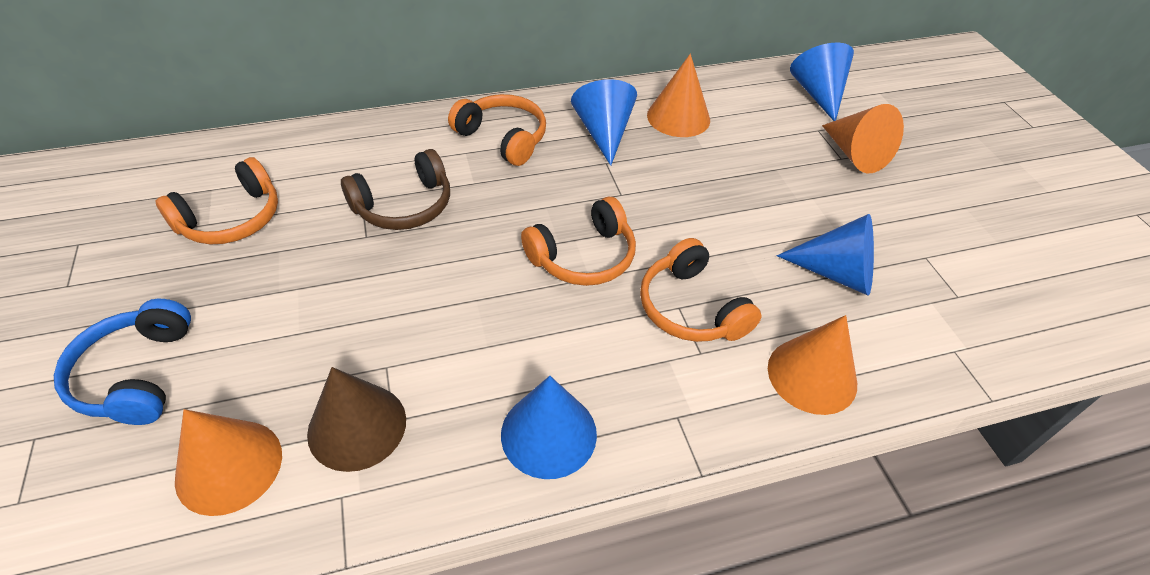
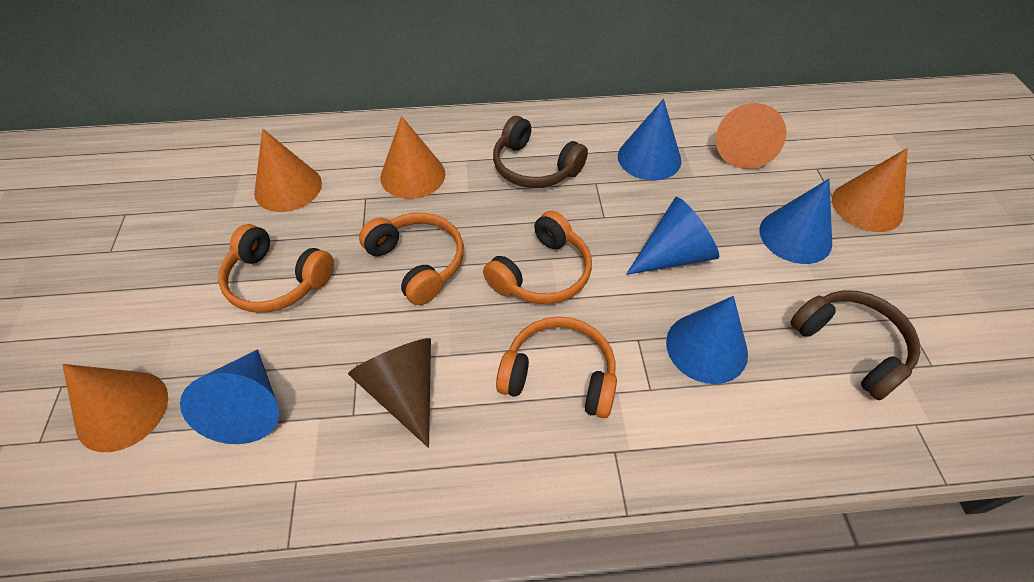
blue cone: [501,376,597,479] [571,79,637,166] [777,214,874,296] [790,42,854,121] = 4 -> [180,349,279,444] [618,99,681,181] [626,197,719,275] [666,296,748,384] [759,179,832,264] = 5
blue headphones: [54,299,191,425] = 1 -> none = 0
brown headphones: [341,149,450,230] = 1 -> [493,116,588,188] [790,290,920,400] = 2
orange cone: [175,409,282,516] [647,54,710,137] [768,315,857,415] [822,104,904,173] = 4 -> [62,364,168,452] [254,129,322,212] [380,116,445,199] [716,103,787,169] [832,148,908,232] = 5

